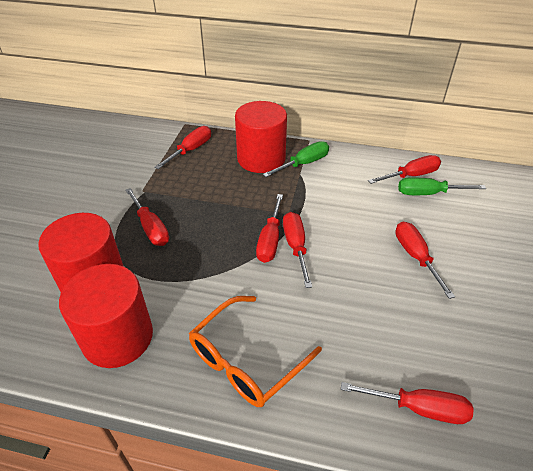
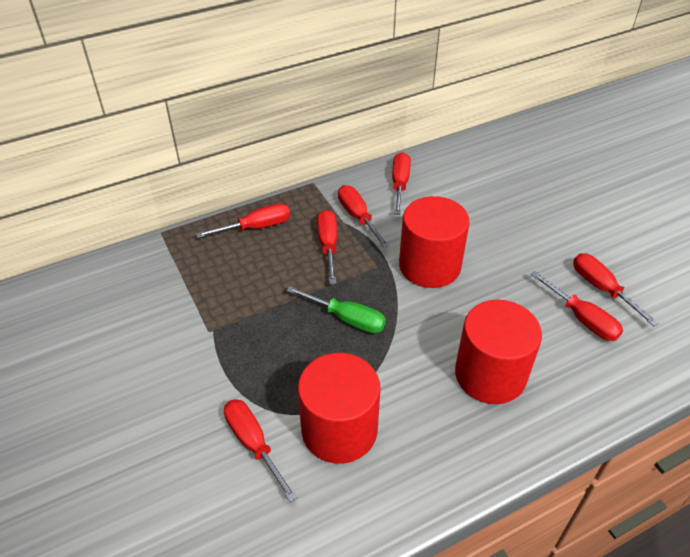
green screwdriver: [263,141,329,177] [398,178,486,195] = 2 -> [287,286,386,333] = 1
orange glasses: [189,296,322,407] = 1 -> none = 0

